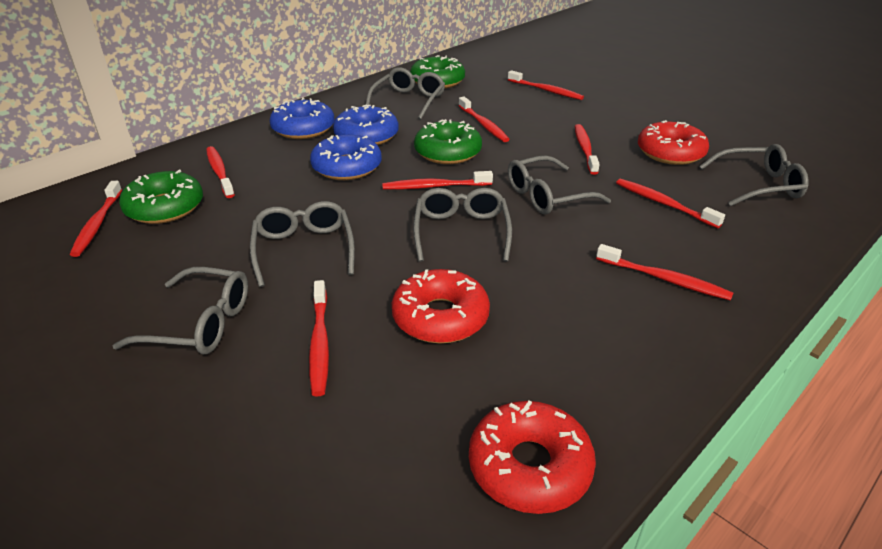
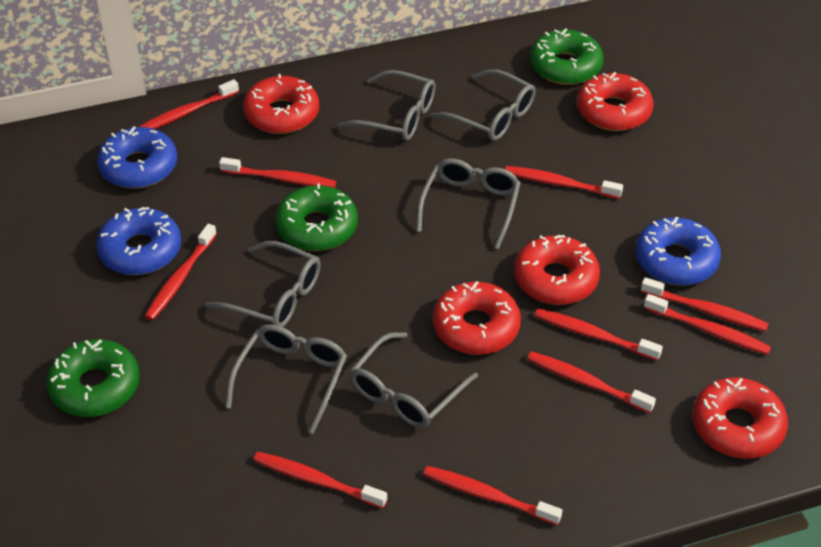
red donut: [392,269,490,344] [469,401,596,514] [638,120,709,165] = 3 -> [243,74,319,134] [433,281,521,355] [514,235,600,305] [577,72,653,131] [693,377,788,459] = 5
red toothbrush: [70,181,122,257] [206,146,235,198] [309,280,329,397] [382,171,493,190] [459,97,510,142] [508,70,584,100] [575,124,600,175] [596,244,733,301] [616,179,725,228] = 9 -> [139,79,239,129] [145,224,217,320] [219,157,336,188] [253,452,387,508] [423,466,563,525] [505,166,623,199] [527,351,656,413] [535,308,663,361] [641,277,769,332] [644,294,771,355] = 10

